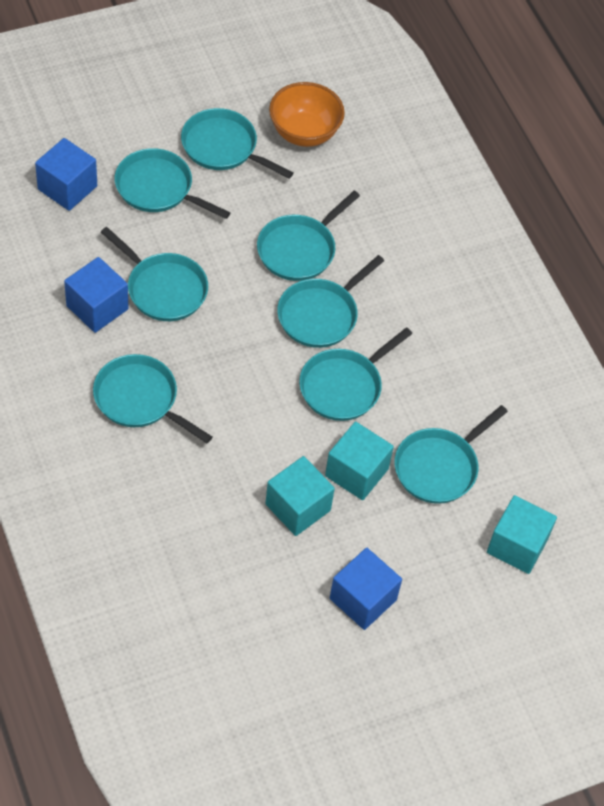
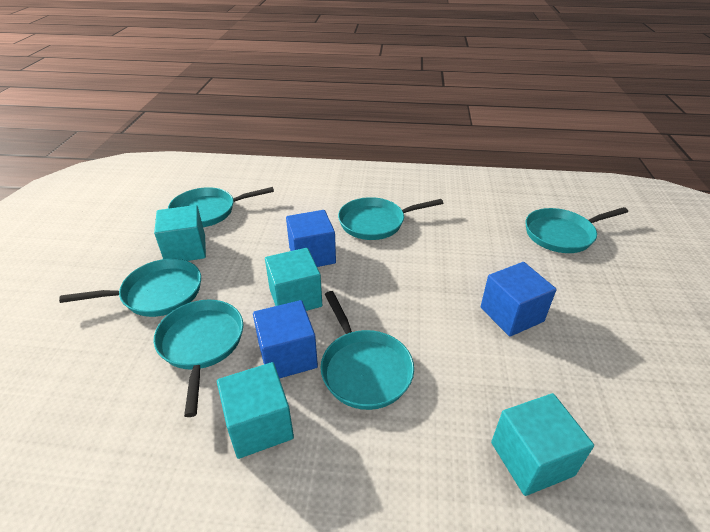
orange bowl: [269,82,345,147] = 1 -> none = 0
turquoise cube: [265,456,335,536] [325,422,394,500] [487,495,557,574] = 3 -> [154,205,206,261] [217,362,294,459] [265,248,322,311] [491,393,594,496] = 4
turquoise pan: [93,354,212,443] [101,227,208,321] [115,148,230,219] [181,108,294,179] [257,191,360,281] [277,255,384,348] [299,327,413,421] [394,405,508,504] = 8 -> [59,259,201,317] [154,300,243,417] [168,187,274,227] [320,291,414,410] [338,197,443,240] [525,207,628,253] = 6

